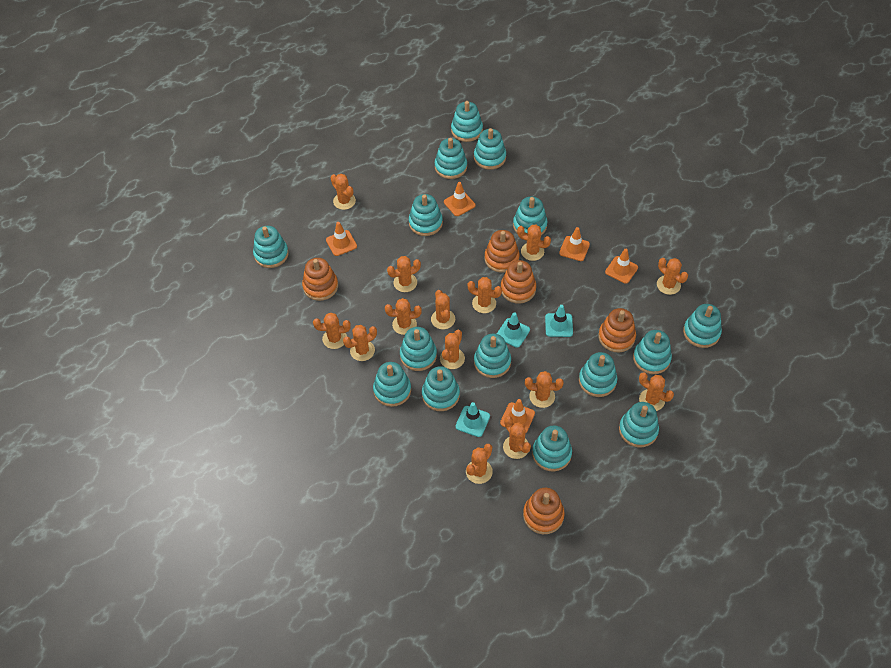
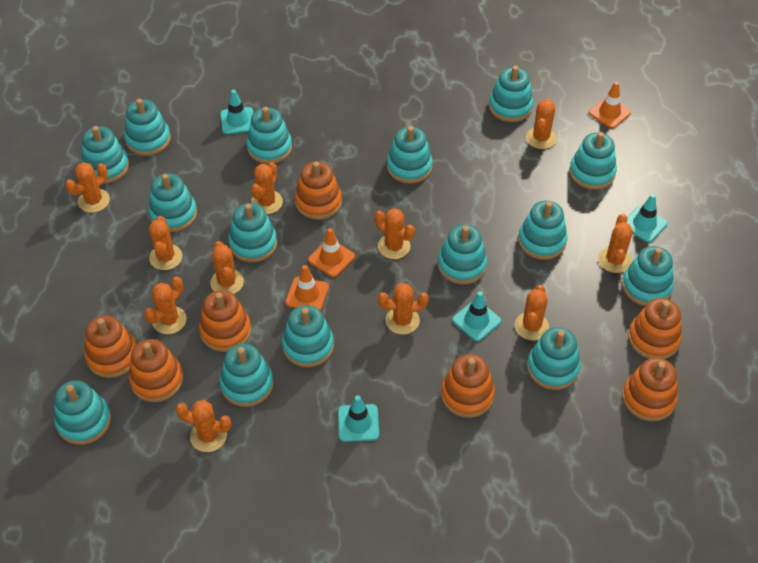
orange cactus: [313,313,351,349] [331,174,356,210] [343,325,377,361] [385,298,422,335] [387,256,421,292] [431,290,455,329] [440,330,465,369] [466,444,493,484] [468,277,502,313] [503,416,531,459] [517,225,551,261] [525,371,564,408] [639,372,674,411] [657,258,688,295] = 14 -> [65,162,110,213] [144,276,187,334] [149,216,182,270] [176,400,231,452] [210,241,244,294] [251,162,283,214] [375,208,415,259] [378,283,429,335] [515,285,549,340] [526,98,556,149] [598,214,633,273] = 11
orange stacking toy: [302,258,338,301] [485,230,519,273] [501,260,536,303] [523,488,565,534] [598,308,636,352] = 5 -> [84,315,137,378] [129,339,183,402] [199,290,251,352] [295,162,342,220] [441,354,495,418] [622,358,678,421] [628,298,682,359] = 7
orange traffic cone: [326,222,357,256] [444,182,476,216] [500,399,535,433] [559,227,590,261] [605,249,638,284] = 5 -> [285,265,329,311] [308,228,355,277] [589,81,631,128] = 3
turquoise traffic cone: [455,402,490,437] [497,312,530,348] [545,305,573,337] = 3 -> [220,90,253,134] [338,395,379,442] [452,291,501,341] [627,194,667,242] = 4

